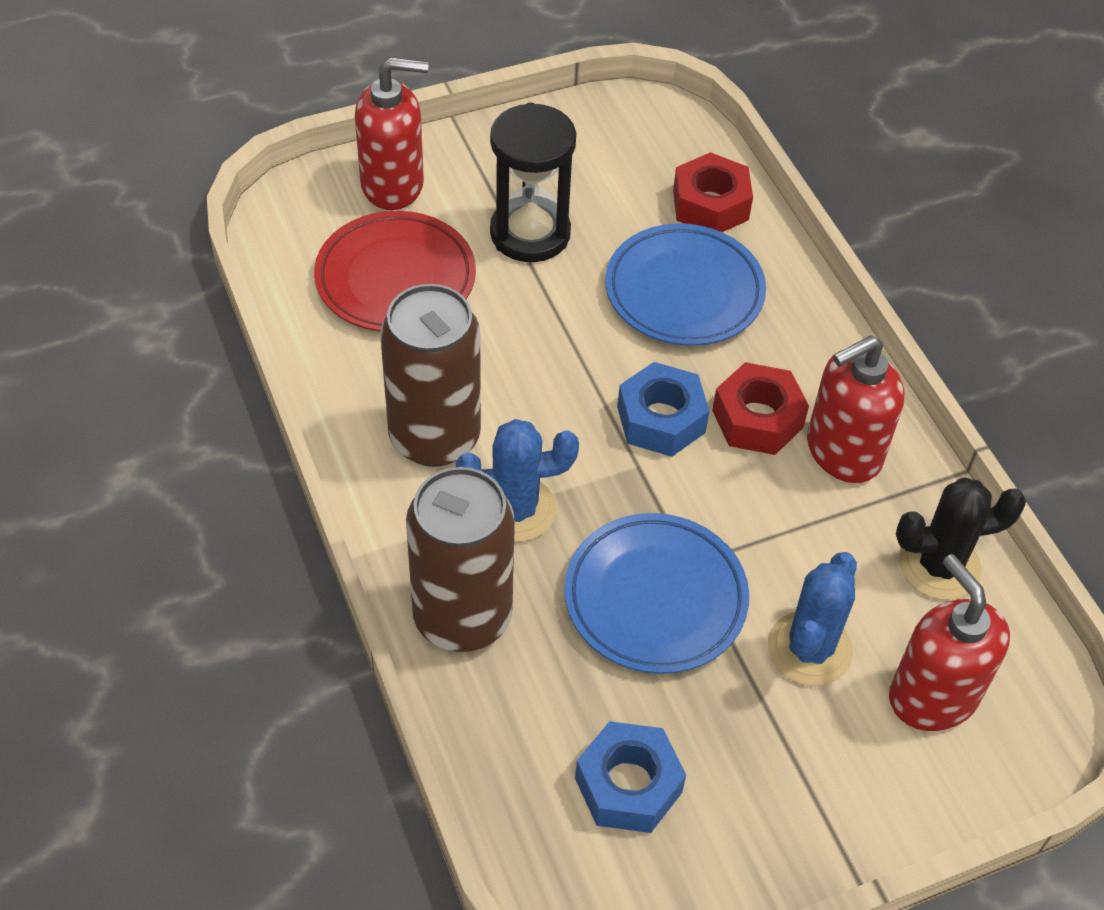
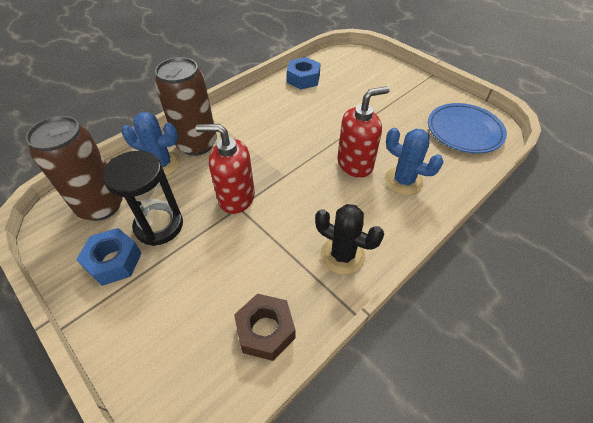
blue plate: [564,513,749,674] [605,224,766,346] = 2 -> [428,103,507,153] = 1
brown nut: none = 0 -> [234,294,295,361] = 1
red nut: [673,152,753,232] [712,362,809,455] = 2 -> none = 0
red plate: [314,211,476,332] = 1 -> none = 0
red soap dispenser: [355,57,429,210] [807,335,905,483] [889,554,1010,731] = 3 -> [196,124,255,214] [337,86,390,178] = 2

